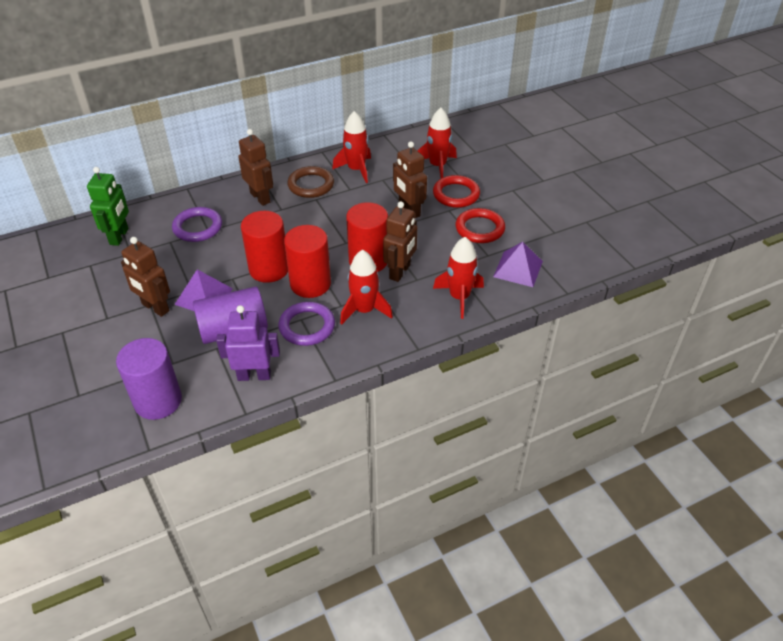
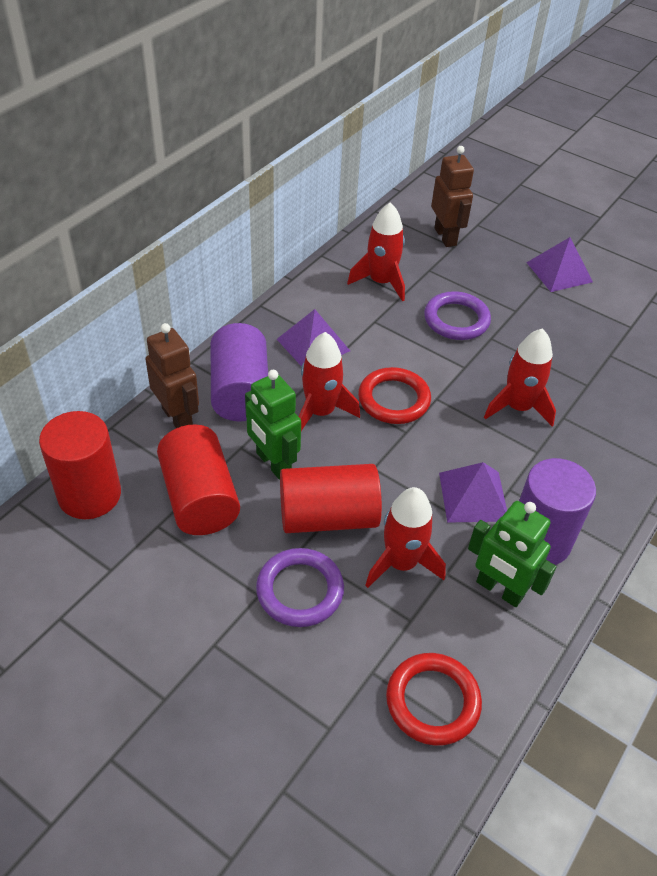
brown ring: [287,166,334,198] = 1 -> none = 0
brown robot: [121,237,170,317] [238,129,273,206] [383,201,417,282] [393,141,427,218] = 4 -> [145,323,199,428] [431,146,474,247] = 2
green robot: [87,167,129,246] = 1 -> [245,370,301,480] [468,501,556,607] = 2
purple pyramid: [174,269,233,311] [493,242,543,287] = 2 -> [277,309,350,367] [439,462,507,523] [526,237,593,292] = 3
purple robot: [216,305,280,381] = 1 -> none = 0

